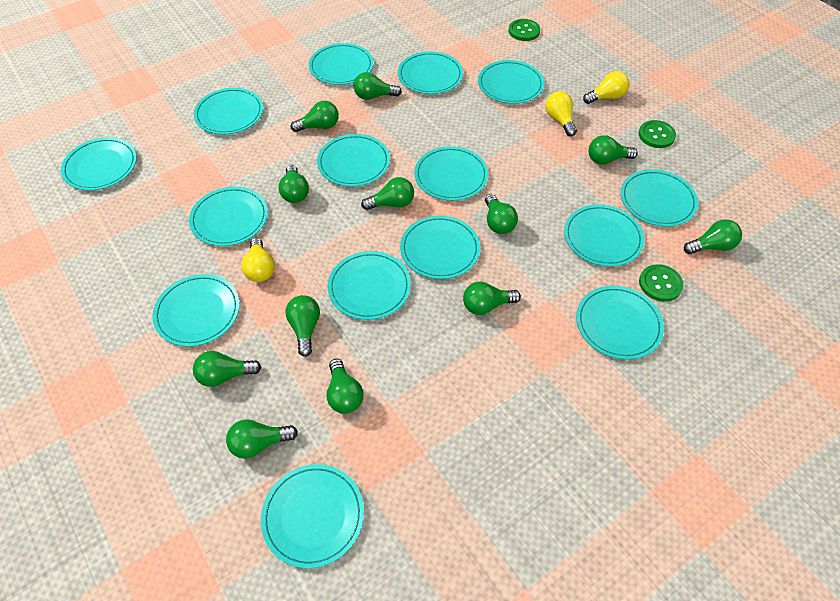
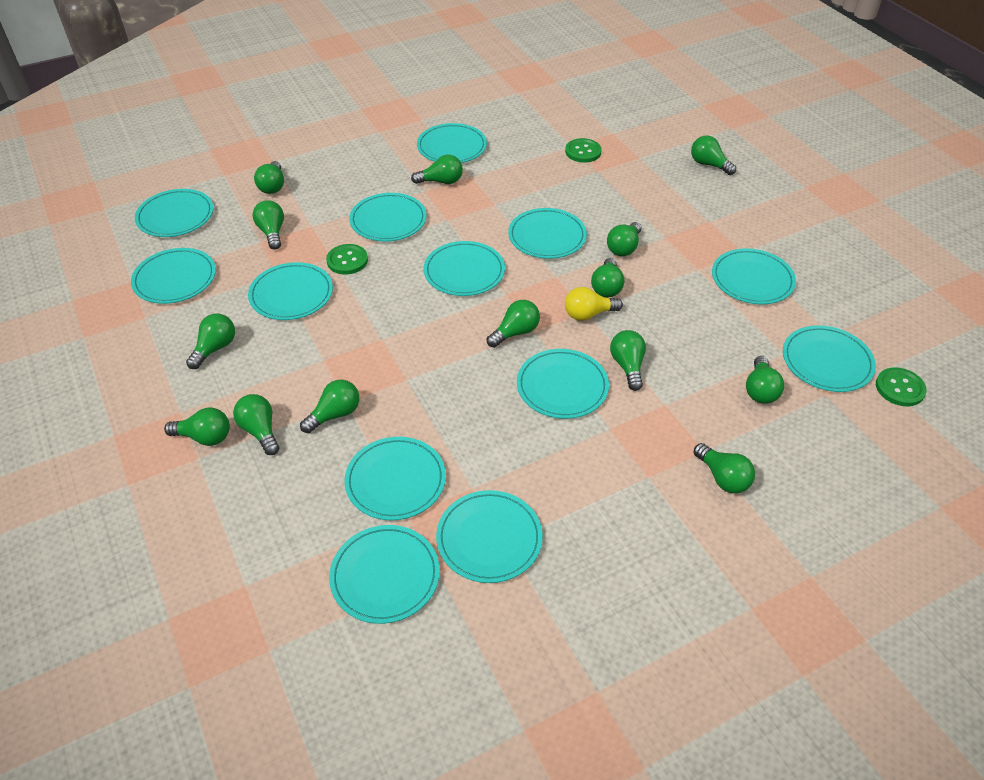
green light bulb: [193,351,261,387] [226,419,298,459] [278,165,309,203] [286,295,320,357] [291,101,339,132] [327,359,364,414] [354,72,402,100] [361,177,414,210] [463,281,521,315] [485,194,518,234] [588,135,638,165] [684,219,742,254] = 12 -> [164,408,230,446] [186,314,235,369] [233,394,279,455] [252,200,284,250] [254,161,284,194] [300,379,359,433] [411,155,463,184] [487,300,540,348] [591,258,624,297] [607,222,641,256] [610,330,646,391] [691,136,736,175] [694,443,755,493] [746,356,784,404] = 14
turquoise plate: [61,137,137,191] [153,274,240,347] [189,187,268,246] [194,88,263,135] [261,464,364,568] [309,43,373,85] [317,134,390,187] [328,251,411,320] [398,51,463,94] [400,216,480,279] [414,146,488,201] [478,60,544,104] [564,204,644,267] [576,286,664,360] [621,169,698,227] = 15 -> [131,248,216,304] [135,189,214,237] [248,262,333,320] [329,525,440,624] [344,437,446,520] [349,193,427,242] [417,123,487,163] [424,241,505,296] [436,490,543,583] [508,208,587,259] [517,349,609,419] [712,248,796,304] [783,325,876,392] = 13
yellow light bulb: [241,238,275,282] [545,91,577,136] [583,71,630,104] = 3 -> [565,287,623,321] = 1

